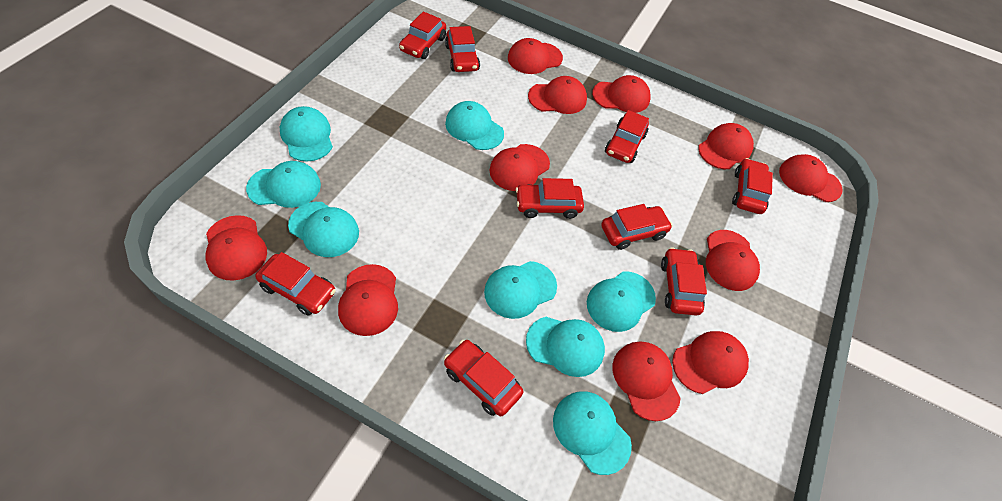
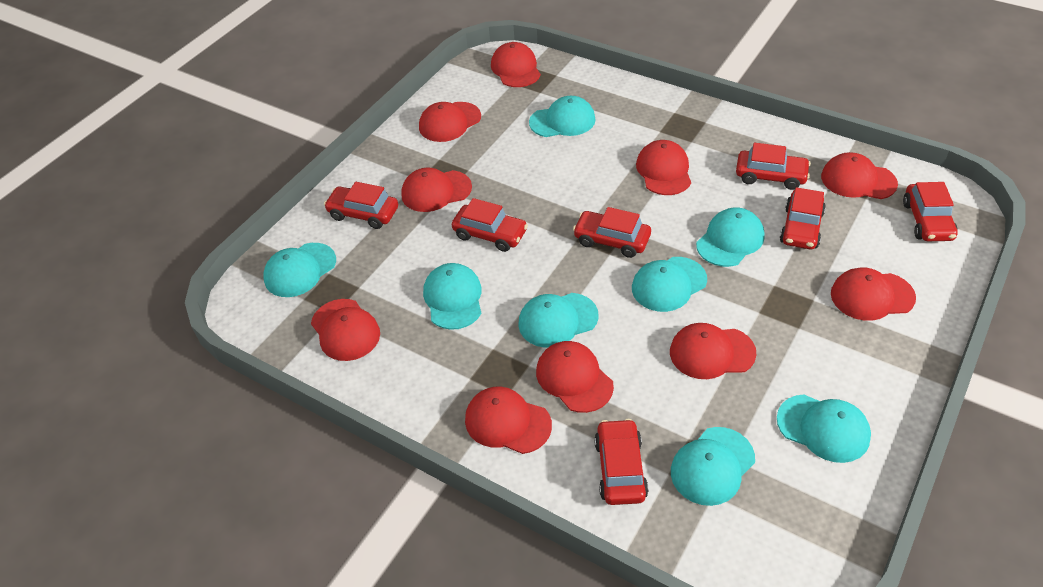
red cap: [205,215,267,281] [338,264,398,336] [490,144,550,191] [508,38,563,74] [528,76,587,114] [592,75,651,113] [612,342,681,421] [672,331,749,394] [698,123,754,169] [706,230,760,291] [779,154,843,202] = 11 -> [311,299,380,361] [401,168,472,212] [419,102,481,142] [465,387,552,454] [491,42,541,87] [536,341,614,413] [636,140,691,195] [670,323,756,379] [821,152,898,199] [831,267,916,321] = 10
red car: [255,252,336,316] [399,11,446,59] [444,340,523,416] [445,26,480,72] [516,178,584,219] [601,204,673,250] [605,110,649,163] [661,247,707,316] [732,158,773,214] = 9 -> [324,182,398,229] [452,198,528,252] [573,207,651,258] [594,419,648,505] [736,143,811,190] [780,187,826,249] [903,182,958,241] = 7

